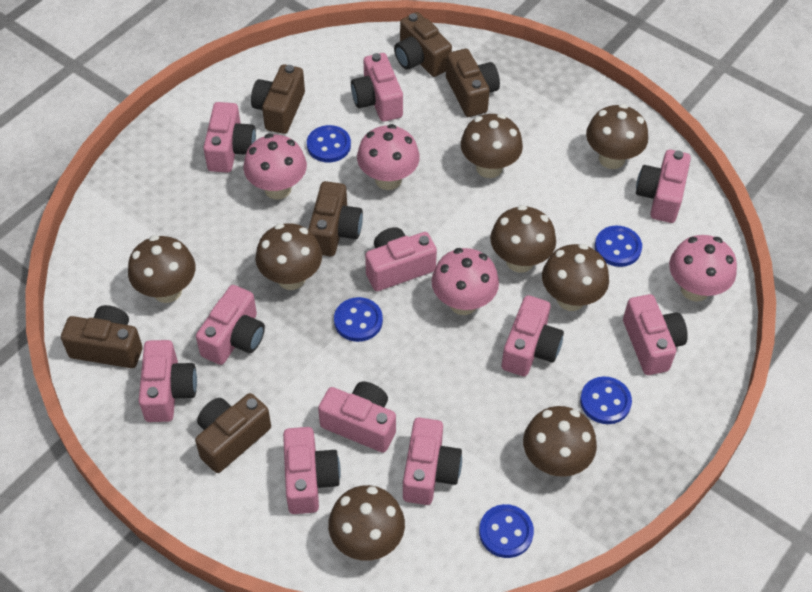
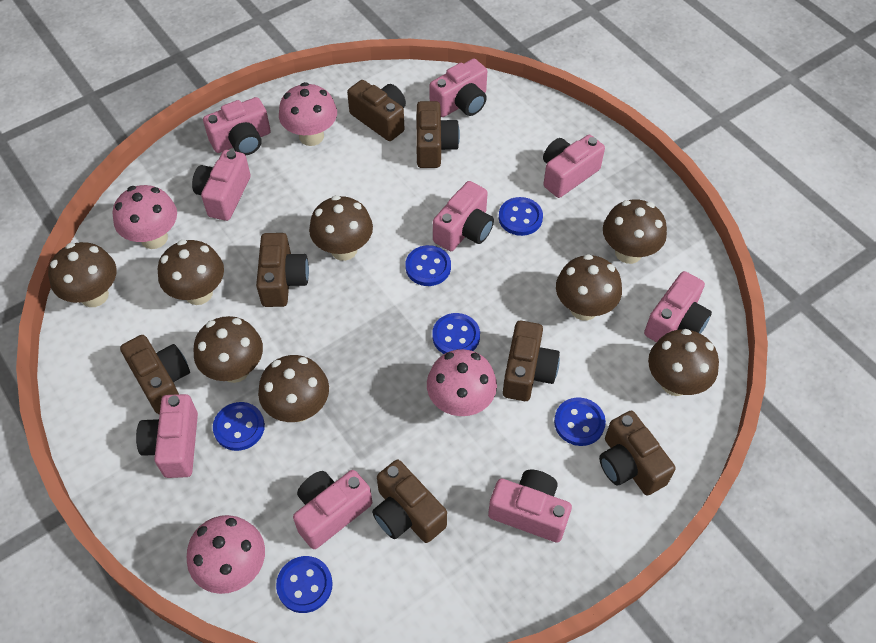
blue button: [307,125,351,162] [334,297,383,342] [479,504,534,558] [580,376,632,424] [595,226,642,267] = 5 -> [213,402,265,451] [276,556,333,613] [405,245,451,286] [432,313,480,354] [499,197,543,236] [554,397,606,446] = 6
brown camera: [61,305,142,368] [195,393,271,473] [251,64,305,134] [308,181,363,256] [394,12,452,77] [446,49,500,117] = 6 -> [120,335,190,414] [256,233,309,307] [347,80,406,141] [372,460,447,543] [416,101,460,168] [503,321,560,401] [599,411,675,496] = 7
pink camera: [139,340,197,422] [196,285,265,365] [203,102,256,173] [283,427,341,514] [318,382,396,453] [351,53,403,122] [365,227,437,291] [403,417,462,505] [501,295,564,376] [623,294,688,375] [636,150,691,223] = 11 -> [136,394,198,478] [192,150,251,221] [203,97,271,155] [293,470,372,549] [429,59,487,117] [433,181,494,251] [488,470,572,543] [543,135,605,198] [644,271,712,342] = 9

